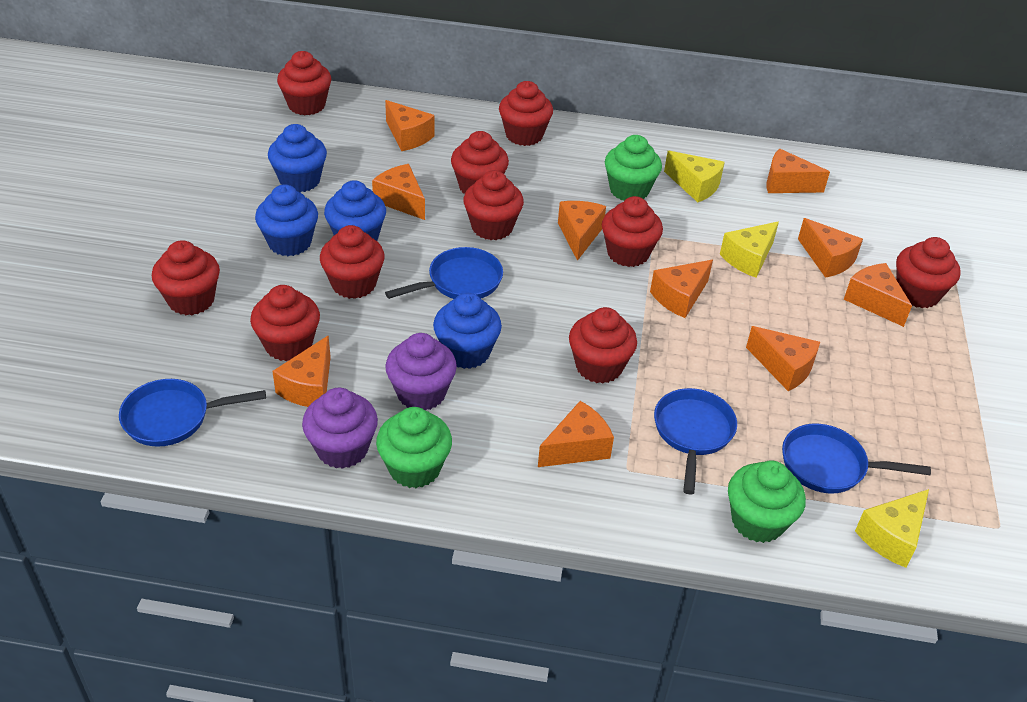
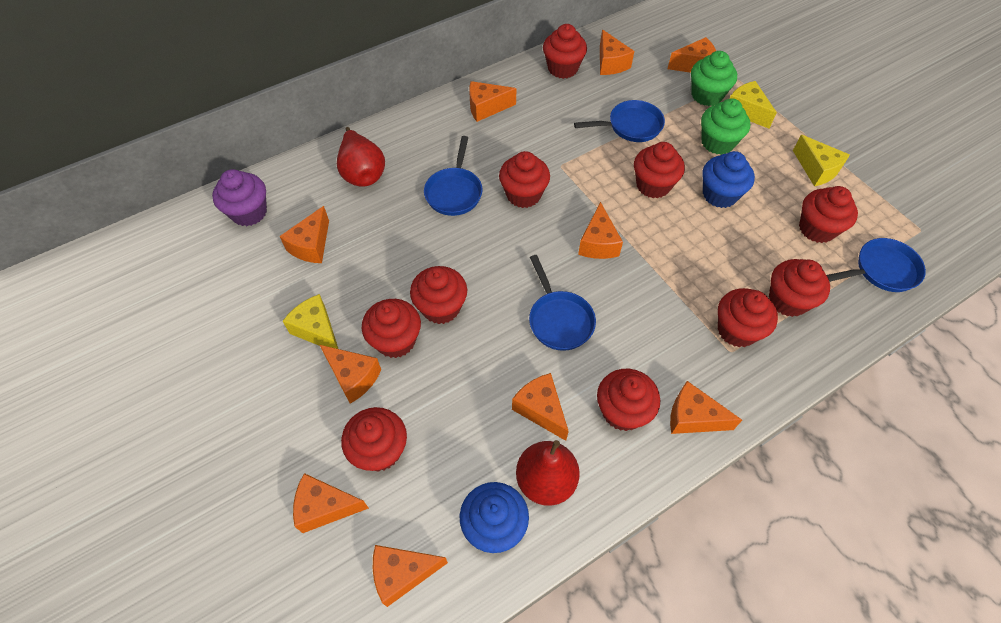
blue cupcake: [255,185,318,256] [268,124,327,192] [324,180,386,241] [433,293,502,369] = 4 -> [460,482,529,553] [702,151,755,208] = 2
green cupcake: [376,407,452,488] [605,135,662,201] [728,461,806,543] = 3 -> [691,51,737,106] [701,98,750,155] = 2
purple cupcake: [302,388,378,469] [386,333,457,410] = 2 -> [212,169,267,226] = 1
red pear: none = 0 -> [337,127,385,187] [516,440,580,506] = 2

